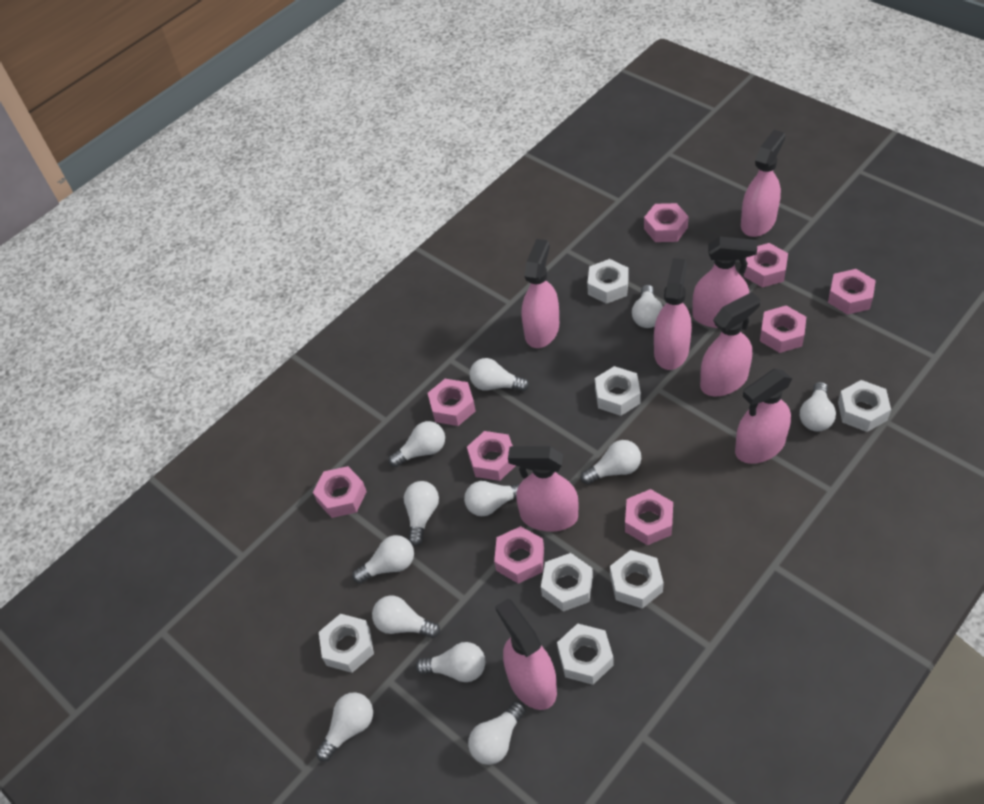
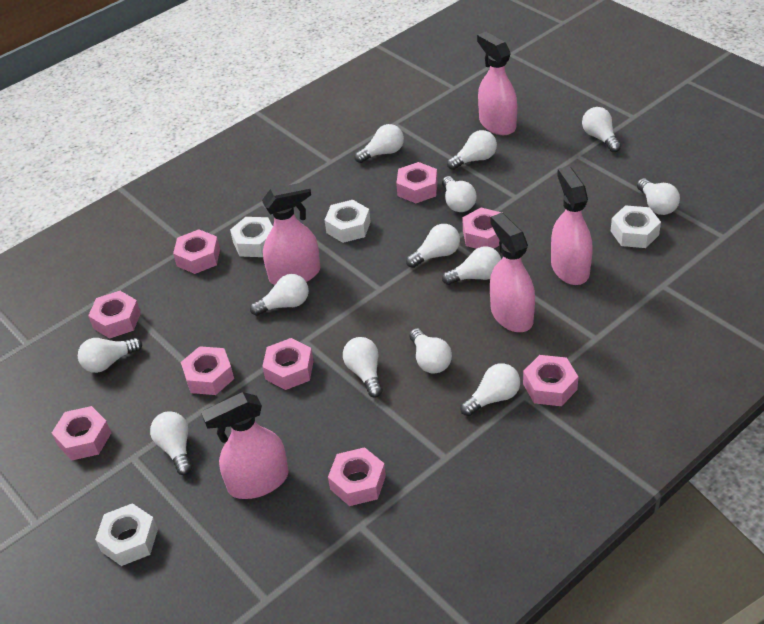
pink spray bottle: [495,599,557,710] [508,446,579,532] [522,239,559,348] [654,258,692,370] [693,237,757,328] [700,292,760,397] [735,369,792,464] [741,130,785,237] = 8 -> [201,392,288,499] [262,182,320,285] [477,31,517,135] [490,213,535,332] [551,166,593,285] = 5
white light bulb: [316,692,373,762] [352,535,414,584] [372,596,440,638] [388,421,445,467] [404,481,439,546] [416,642,485,682] [464,481,520,516] [468,701,526,765] [469,358,529,392] [581,440,641,485] [632,285,663,328] [800,382,836,431] = 12 -> [78,338,142,373] [150,411,192,475] [250,274,309,316] [343,337,383,398] [354,124,404,163] [406,224,460,268] [409,328,452,374] [442,176,476,212] [442,246,501,285] [447,130,497,170] [460,363,520,416] [582,107,621,152] [637,178,680,215] = 13
white nut: [319,614,374,673] [541,553,593,612] [557,623,614,685] [587,259,629,304] [595,366,641,416] [610,550,664,608] [838,380,891,432] = 7 -> [95,503,158,566] [230,217,273,257] [325,200,371,243] [611,205,661,248] = 4

